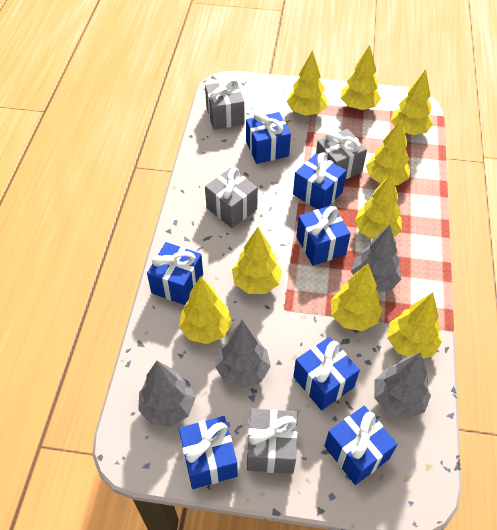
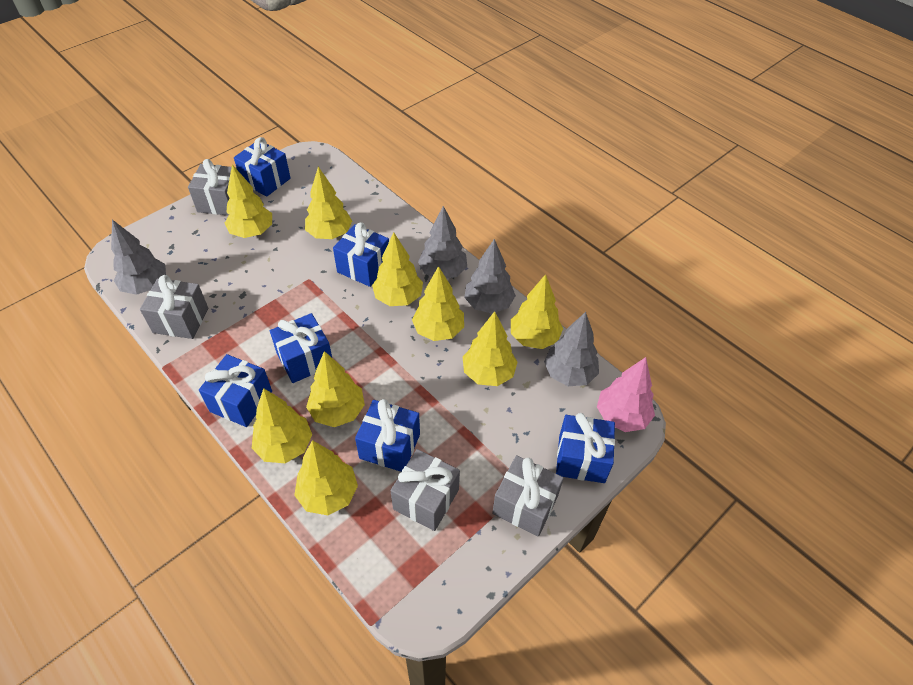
blue gift: [147,242,203,305] [179,416,238,489] [246,112,291,164] [293,152,347,209] [293,337,360,410] [296,205,351,266] [325,406,398,485] = 7 -> [199,354,272,427] [234,137,291,197] [270,313,332,383] [333,222,389,287] [355,399,420,472] [556,413,615,483] = 6
pink tree: none = 0 -> [597,357,655,432] = 1

